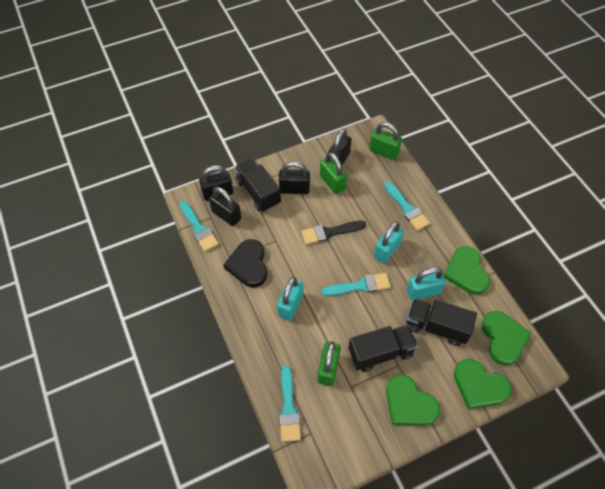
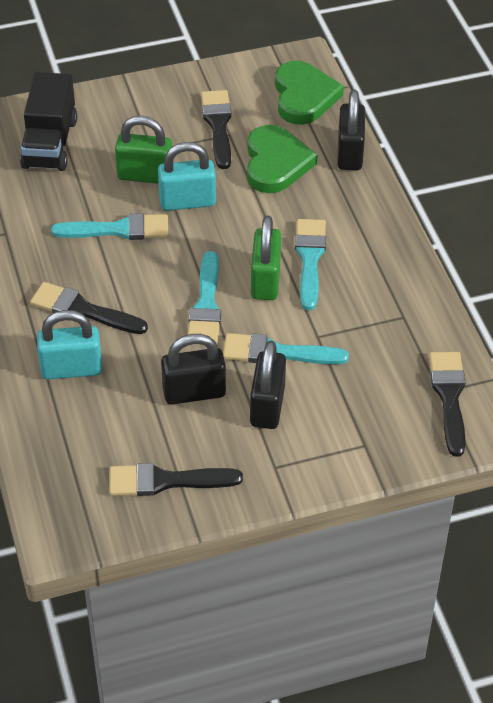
black brush: [301,220,366,245] = 1 -> [30,282,148,334] [109,463,243,496] [201,90,232,169] [429,352,466,457] = 4
black heart: [223,239,267,287] = 1 -> none = 0
black padlock: [199,165,233,201] [209,187,241,226] [279,161,310,194] [328,129,352,166] = 4 -> [161,334,226,405] [250,341,286,429] [337,90,365,170] = 3
black truck: [235,158,281,212] [348,325,418,372] [407,298,477,346] = 3 -> [20,72,77,171] = 1
green heart: [386,375,440,426] [444,246,490,295] [454,359,512,409] [482,311,532,366] = 4 -> [247,125,317,193] [275,61,344,125] = 2
green padlock: [317,341,341,386] [320,152,347,194] [369,122,402,160] = 3 -> [115,116,172,184] [251,216,281,300] = 2
turquoise padlock: [277,277,303,321] [374,222,404,264] [407,267,446,301] = 3 -> [37,310,102,379] [158,142,216,211] = 2

